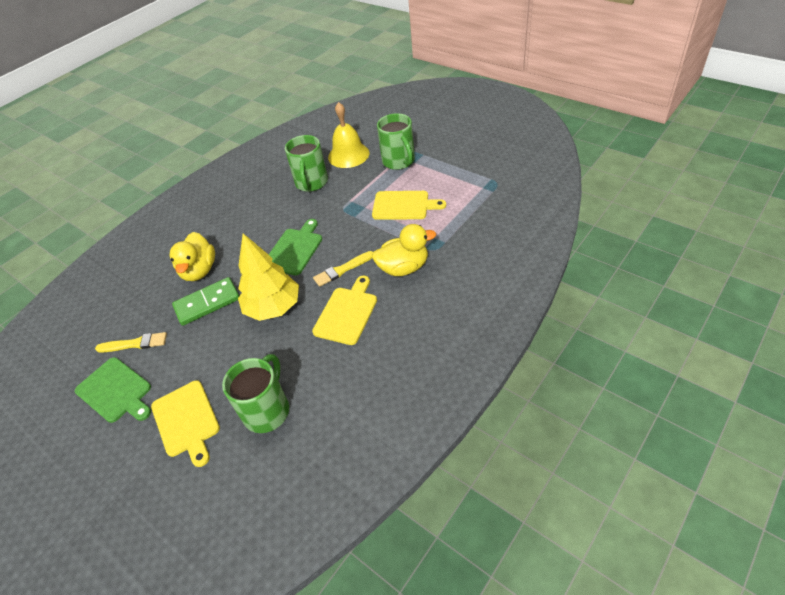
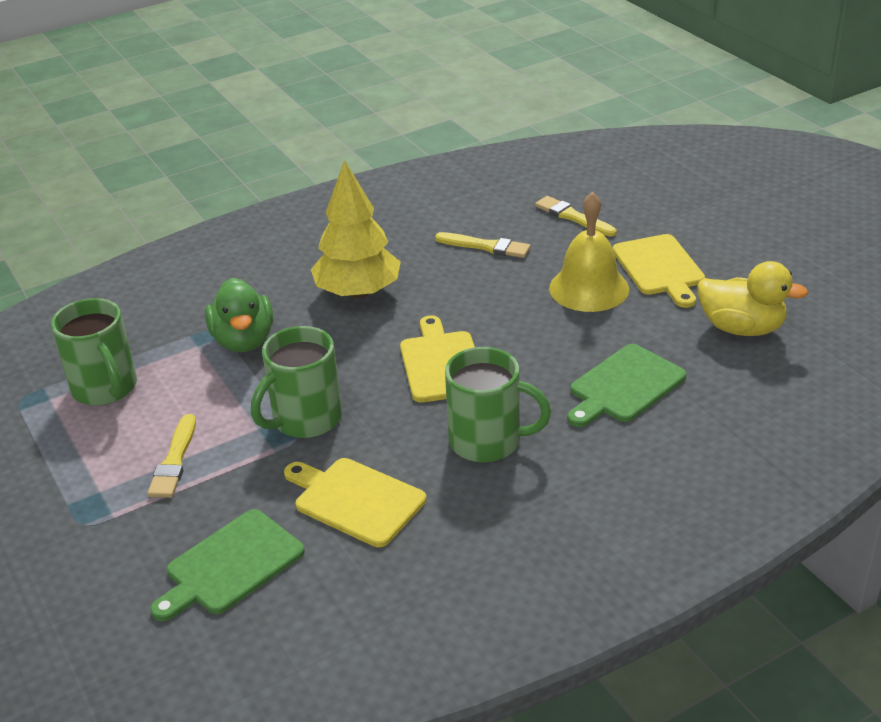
green domino: [172,277,239,326] = 1 -> none = 0
green duck: none = 0 -> [205,278,273,352] = 1
yellow brush: [95,332,167,353] [313,251,373,287] = 2 -> [147,414,196,498] [435,232,531,258] [535,196,617,237] = 3
yellow duck: [170,232,215,281] [372,224,436,276] = 2 -> [698,261,808,336] = 1

